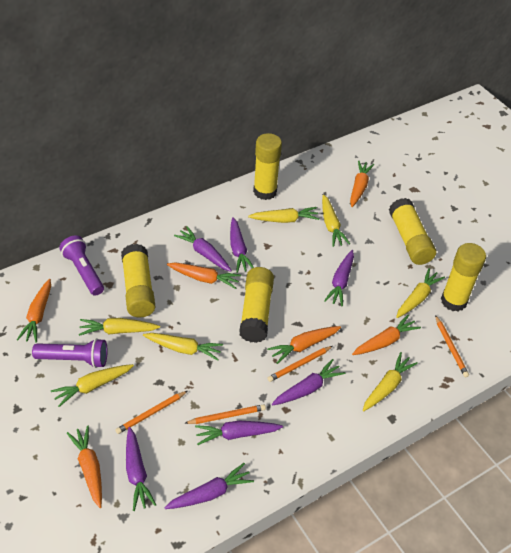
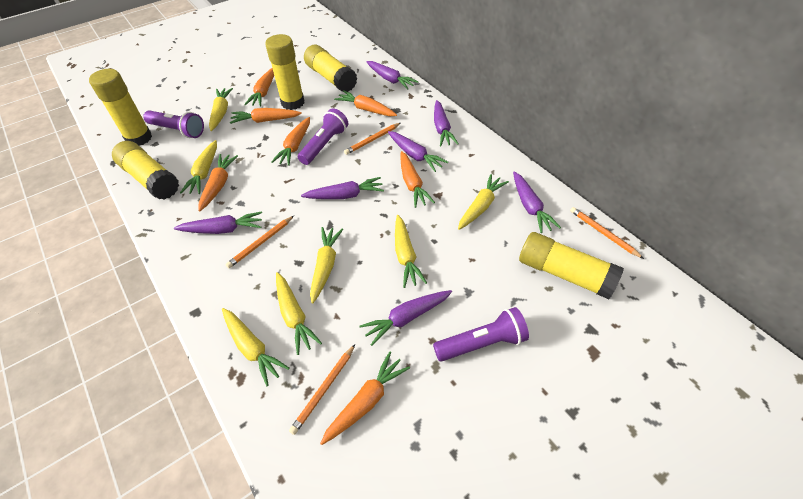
orange carrot: [17,279,51,343] [67,426,102,508] [167,262,241,289] [267,326,341,364] [350,160,374,207] [352,314,421,355] = 6 -> [198,154,238,211] [230,108,302,124] [244,68,274,106] [271,117,310,166] [320,352,410,445] [334,90,397,116] [400,151,435,208] = 7
purple flashlight: [32,338,107,368] [59,235,104,296] = 2 -> [143,110,204,138] [298,108,348,165] [433,307,529,362] = 3

